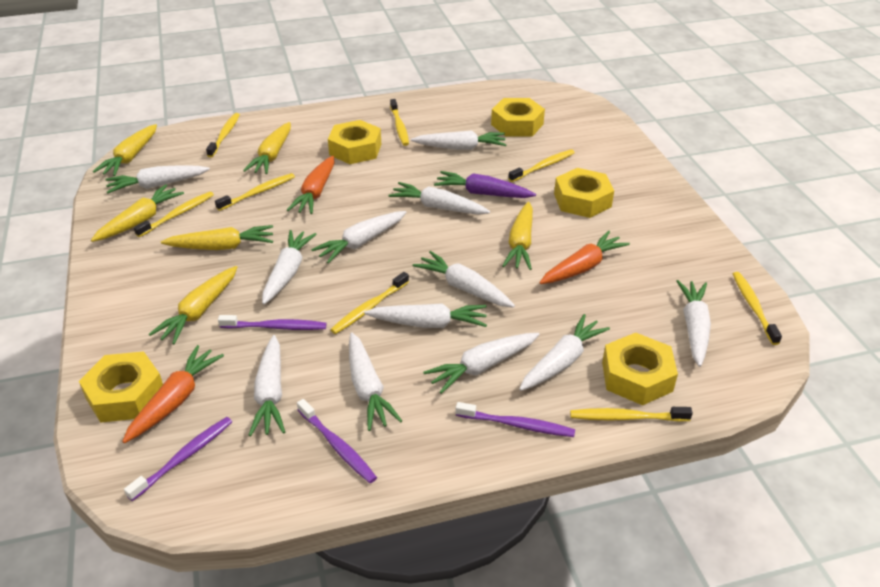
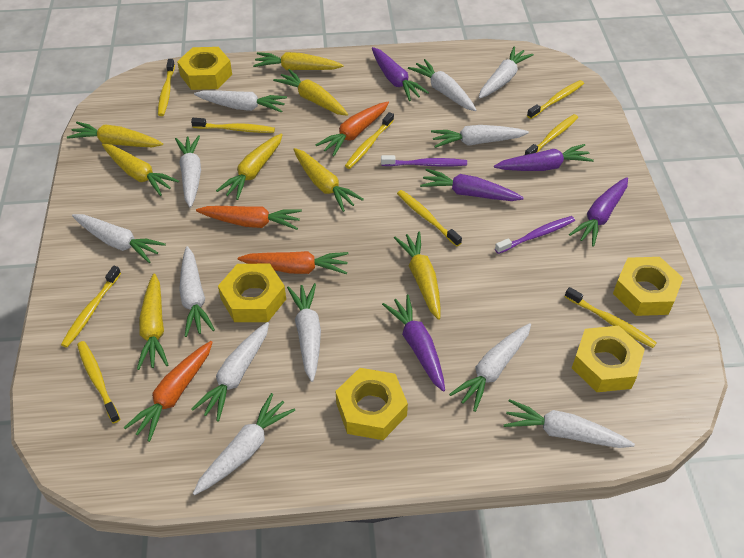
orange carrot: [122,345,224,443] [287,156,335,214] [539,231,630,284] = 3 -> [123,341,213,442] [196,206,302,230] [238,251,349,274] [315,102,389,157] = 4
purple carrot: [434,171,536,198] = 1 -> [372,47,429,101] [382,295,445,392] [420,169,524,201] [494,144,594,171] [569,177,628,247] = 5
purple toothbrush: [124,417,232,501] [218,315,327,330] [297,399,377,483] [455,402,575,437] = 4 -> [381,155,467,167] [495,216,575,254] = 2
yellow carrot: [91,184,184,242] [93,124,157,176] [149,266,237,345] [161,225,273,250] [243,122,291,174] [502,202,533,270] = 6 -> [67,122,163,147] [102,144,179,196] [137,274,168,370] [216,133,283,200] [253,52,344,70] [273,69,348,116] [293,148,364,212] [394,232,441,320] = 8
yellow toothbrush: [134,191,214,237] [206,113,240,157] [215,173,295,211] [330,272,409,334] [390,99,409,146] [508,149,575,182] [570,407,693,422] [733,272,782,345] = 8 -> [61,266,121,347] [77,341,120,423] [158,59,175,116] [191,118,275,133] [345,112,394,169] [397,190,462,247] [525,114,578,155] [527,80,584,119] [565,287,657,348] = 9

